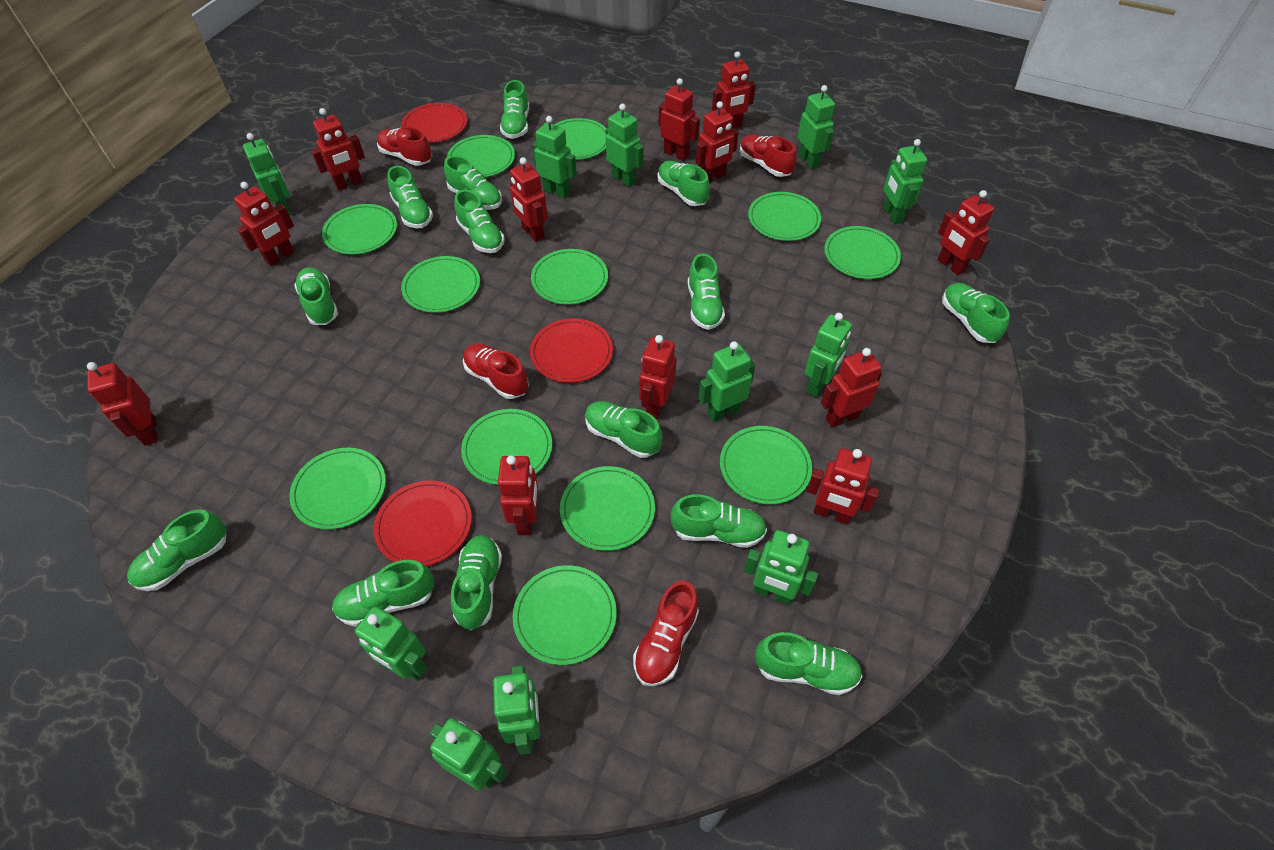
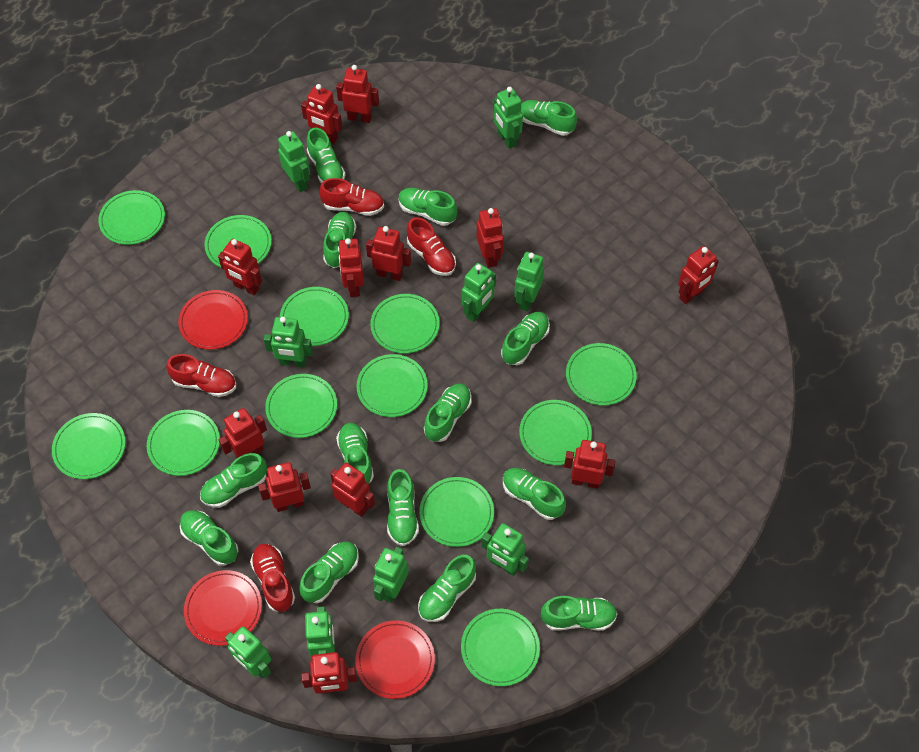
green robot: [243,133,292,216] [354,606,427,681] [430,718,507,791] [493,665,540,755] [532,116,577,199] [606,104,644,187] [698,341,755,422] [744,530,818,605] [797,85,835,169] [804,313,852,397] [883,139,927,224] = 11 -> [225,626,271,678] [263,316,313,367] [278,131,310,192] [305,606,335,658] [373,547,409,603] [462,263,496,322] [481,523,529,576] [494,87,523,149] [514,252,544,311] = 9

